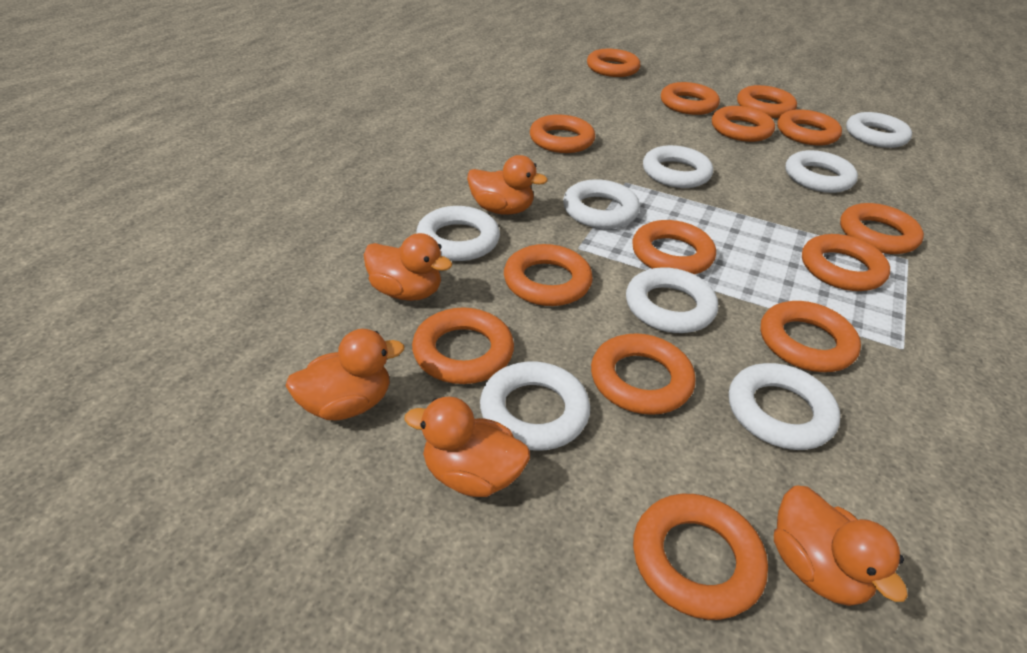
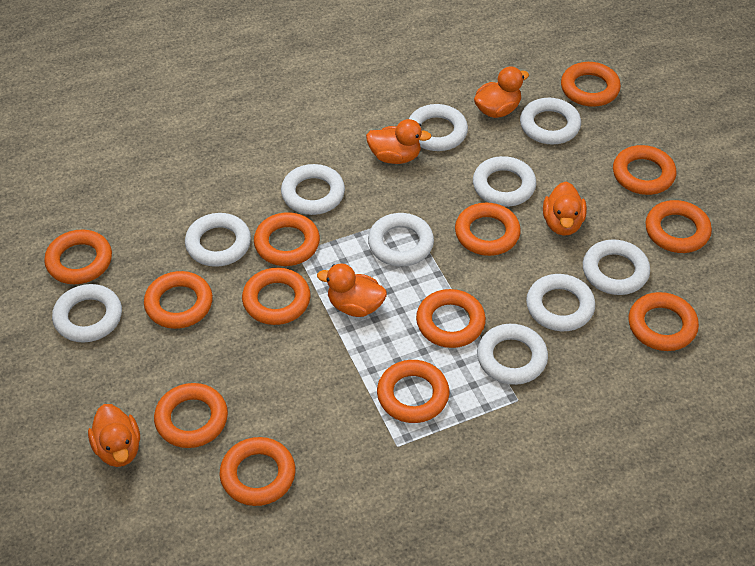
orange ring: [412,307,514,384] [504,244,593,306] [530,114,595,153] [587,49,641,77] [591,333,695,415] [632,220,716,274] [633,494,768,620] [661,82,720,115] [712,106,775,142] [737,85,797,118] [761,301,861,372] [777,109,842,146] [802,234,890,291] [840,203,924,254] = 14 -> [44,229,112,284] [144,271,213,329] [154,383,228,448] [220,437,296,506] [242,268,311,325] [254,212,320,266] [377,360,449,423] [416,289,486,348] [455,203,521,256] [561,62,621,107] [613,145,676,195] [629,292,699,351] [645,200,712,253] = 13
white ring: [416,206,500,261] [480,362,590,451] [563,179,640,229] [626,267,718,333] [643,145,713,188] [729,363,840,450] [786,150,858,193] [846,112,912,148] = 8 -> [52,284,122,342] [185,213,251,267] [281,164,345,215] [368,213,434,267] [409,104,468,151] [473,156,536,207] [477,324,548,385] [520,98,581,144] [526,274,595,331] [583,240,650,295] = 10

